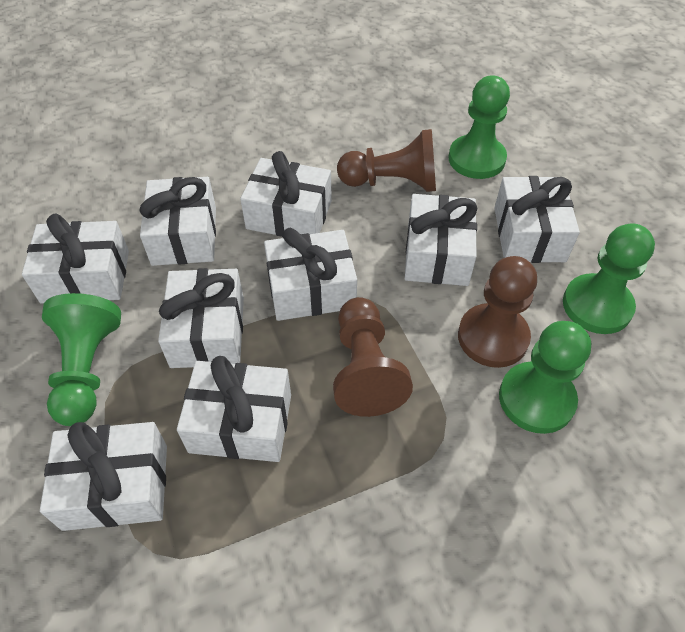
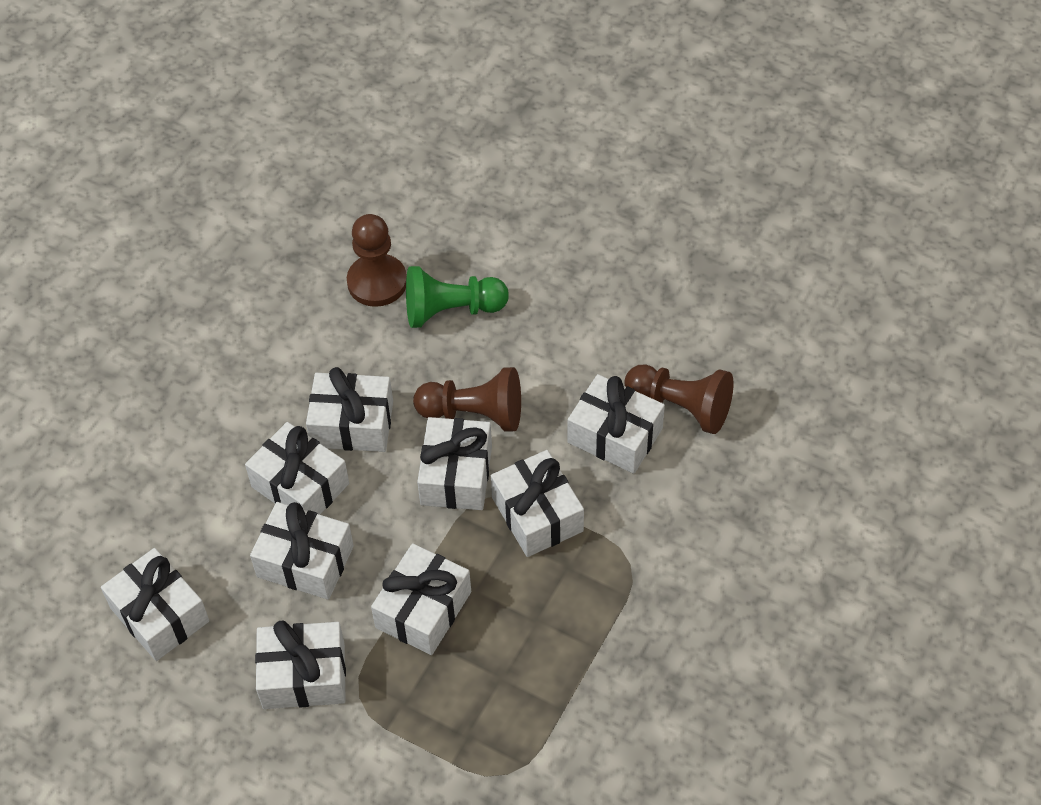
green pawn: [42,293,121,426] [448,75,510,179] [499,321,591,434] [563,223,655,334] = 4 -> [406,266,509,328] = 1

